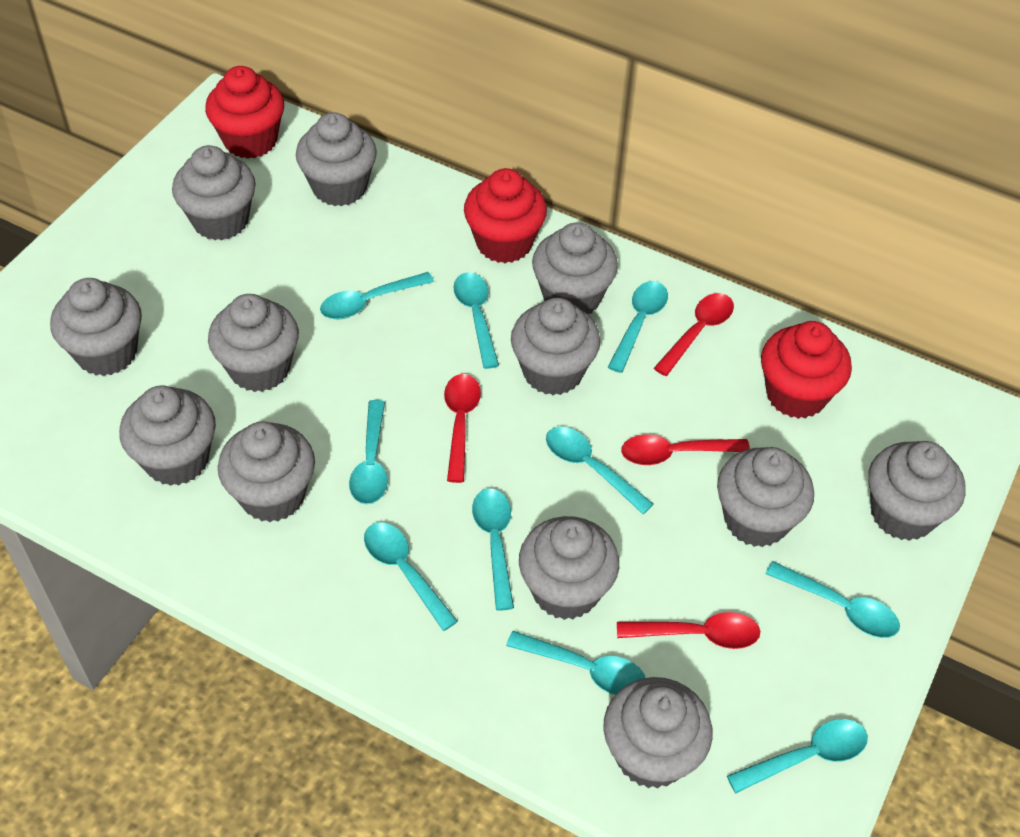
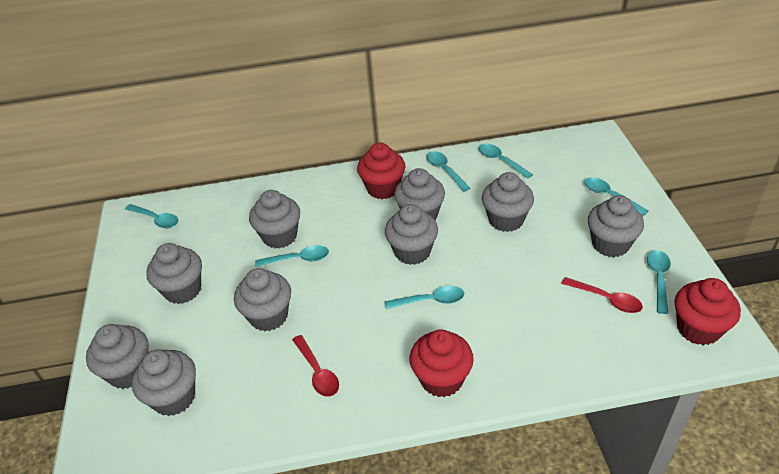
grey cupcake: [50,278,142,376] [119,385,216,486] [172,145,256,240] [208,294,299,392] [218,421,315,522] [296,112,377,206] [511,298,600,395] [519,516,619,620] [532,223,618,314] [603,677,713,789] [717,447,814,547] [868,441,966,541] = 12 -> [86,324,149,389] [132,349,196,416] [146,243,202,304] [234,268,291,331] [249,190,300,248] [385,204,438,265] [394,168,445,220] [482,172,534,232] [588,195,644,257] = 9
red spoon: [444,374,481,483] [617,612,760,649] [621,435,750,465] [654,293,734,376] = 4 -> [292,335,339,397] [561,277,643,313] = 2
turquoise spoon: [320,272,434,320] [349,400,388,505] [364,523,458,631] [453,272,499,369] [472,488,514,611] [506,631,645,695] [546,427,654,514] [608,281,668,373] [727,719,868,793] [765,561,900,638] = 10 -> [125,204,178,228] [255,245,329,267] [385,286,464,309] [426,151,470,192] [479,144,533,179] [584,177,649,216] [647,250,671,314] = 7

